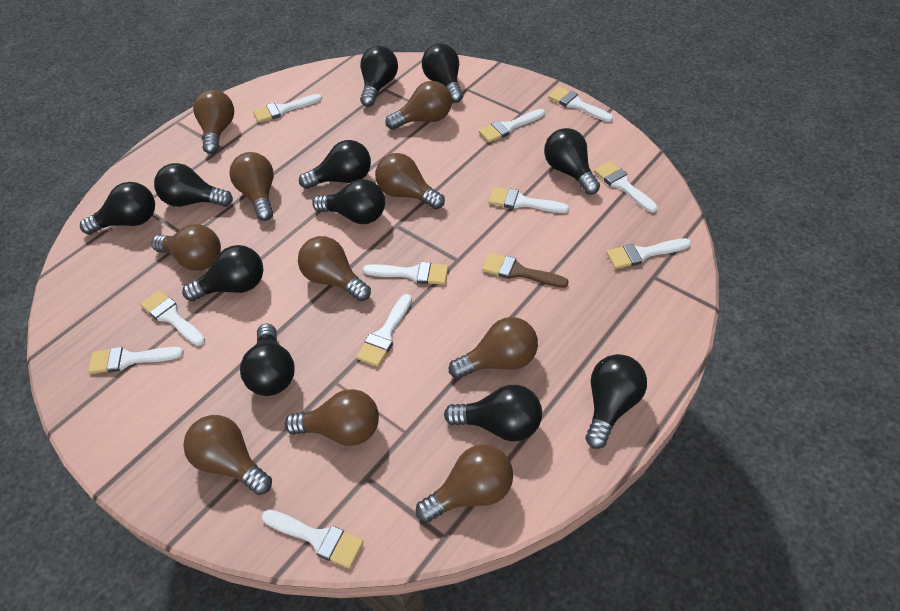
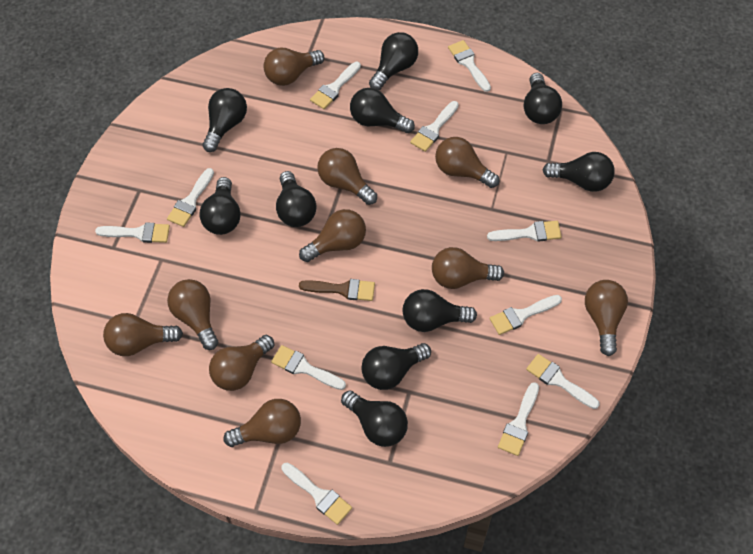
black light bulb: [80,182,155,235] [154,163,233,207] [182,245,263,301] [240,324,295,396] [299,140,371,189] [312,179,385,224] [360,46,398,107] [422,43,463,103] [444,385,542,441] [544,128,600,195] [585,354,647,449] = 11 -> [200,177,241,235] [202,88,247,152] [276,171,316,227] [341,390,408,447] [350,88,415,133] [361,343,431,390] [369,32,418,90] [403,289,477,332] [524,73,562,124] [543,152,615,192] = 10

